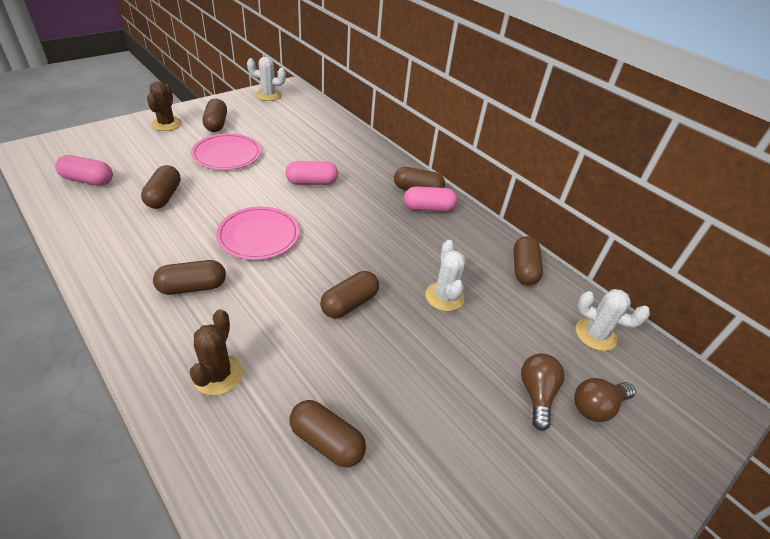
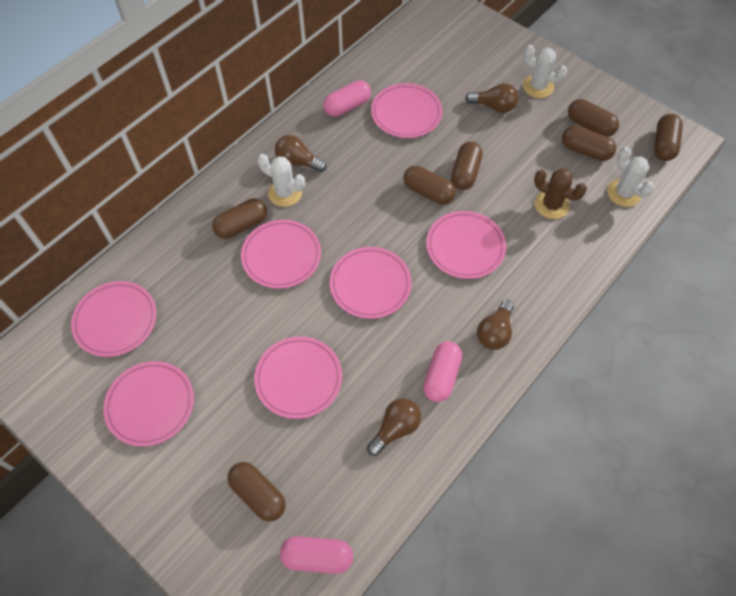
brown cactus: [147,82,182,131] [190,309,243,396] = 2 -> [534,169,587,219] = 1
brown light bulb: [521,354,564,431] [574,378,636,422] = 2 -> [275,135,327,172] [367,398,421,456] [465,83,518,113] [477,300,514,350] = 4
pink plate: [191,133,261,170] [216,206,300,260] = 2 -> [71,281,157,357] [103,361,194,447] [241,220,321,289] [254,336,342,419] [330,247,412,319] [371,83,442,138] [426,211,506,279] = 7

